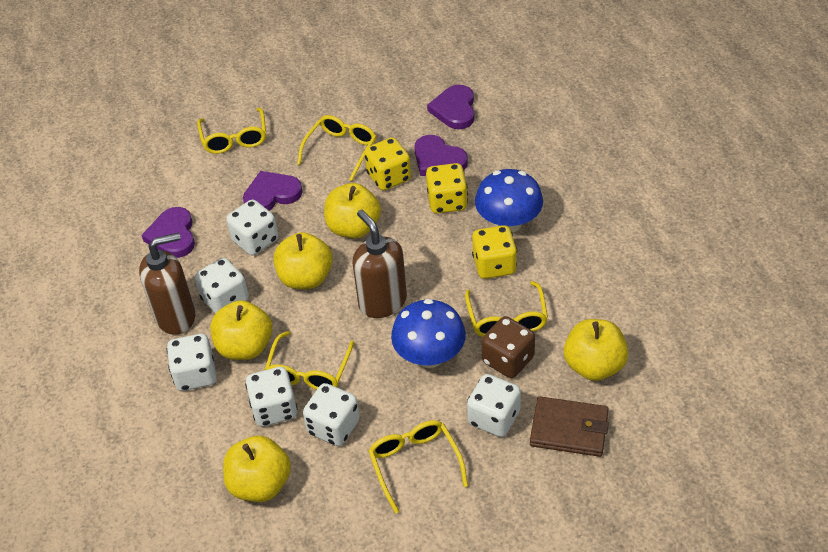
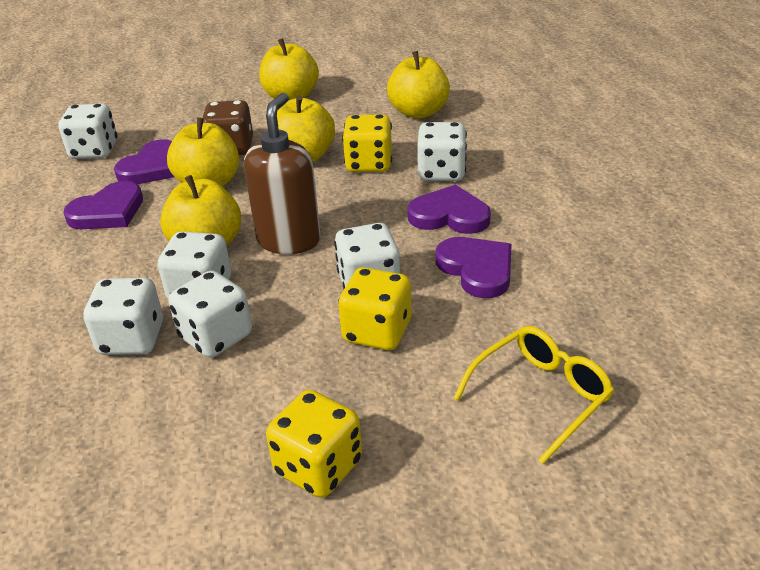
blue mushroom: [391,299,466,368] [475,169,543,232] = 2 -> none = 0
brown soap dispenser: [139,232,195,335] [352,210,407,318] = 2 -> [244,93,321,254] = 1
brown wallet: [530,396,609,457] = 1 -> none = 0
yellow glasses: [197,108,266,154] [265,331,354,390] [297,115,377,181] [368,420,468,514] [465,281,548,337] = 5 -> [454,326,614,464] = 1

